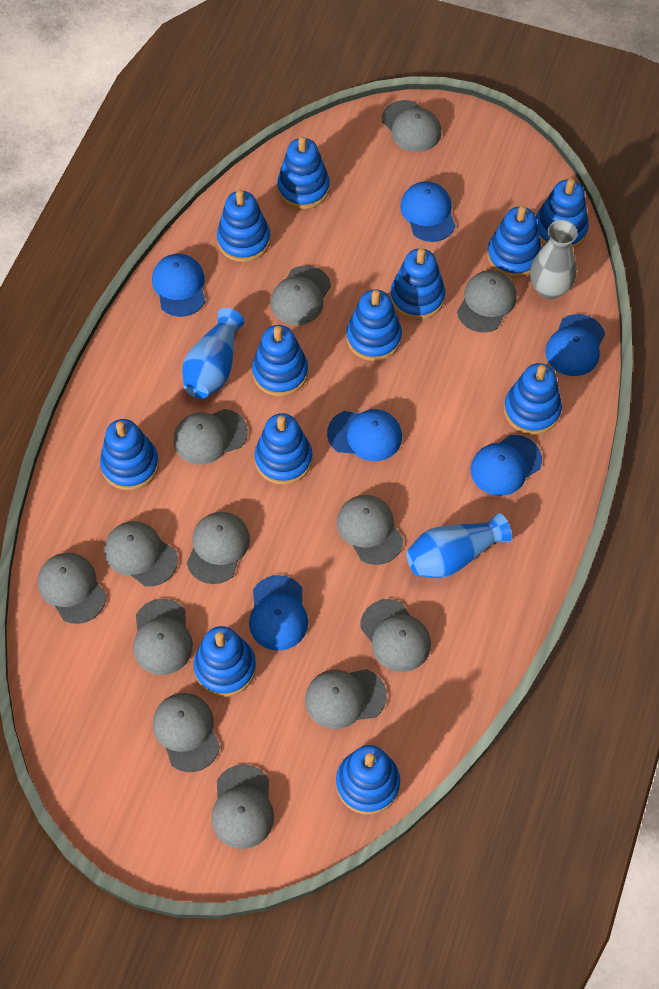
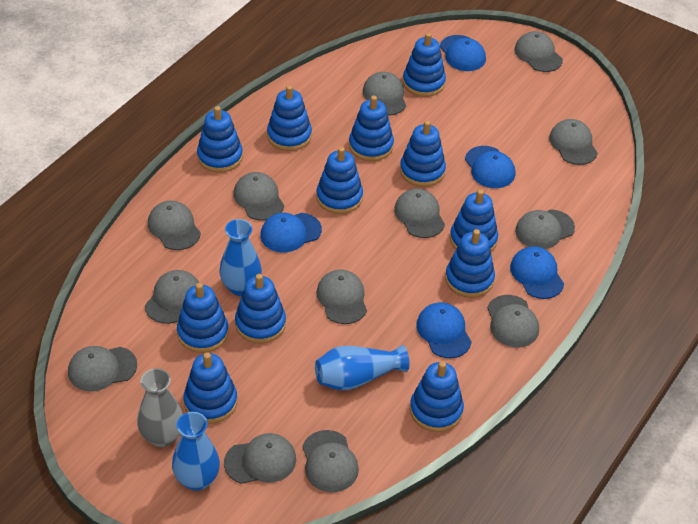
blue cap: [152,254,205,317] [249,575,308,651] [327,409,402,461] [400,181,456,242] [471,435,542,496] [545,314,605,376] = 6 -> [260,213,322,252] [416,302,472,358] [440,35,486,71] [465,146,515,188] [510,246,564,299] = 5
blue vase: [182,308,245,399] [406,513,512,578] = 2 -> [172,412,220,491] [219,219,262,296] [315,345,409,390] = 3

